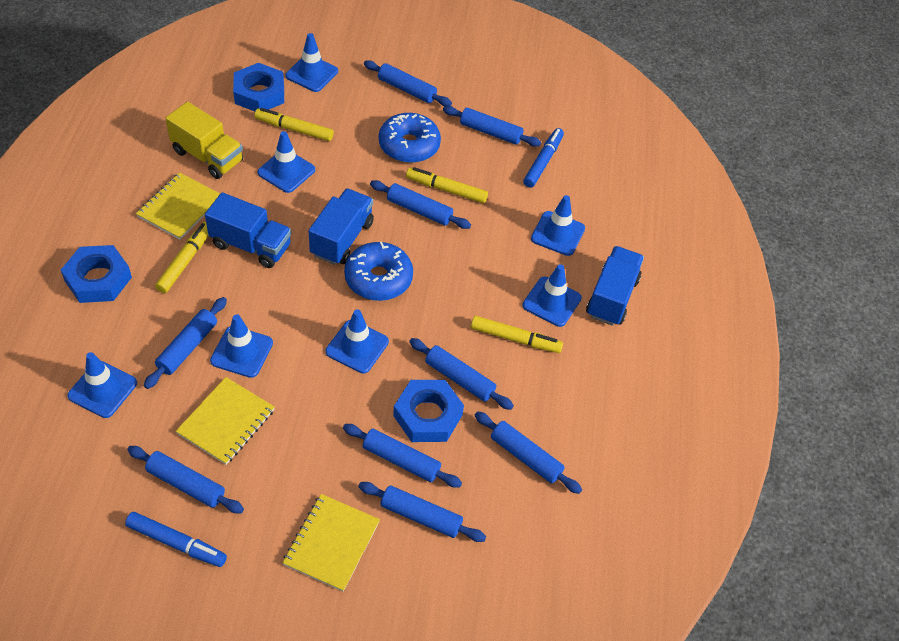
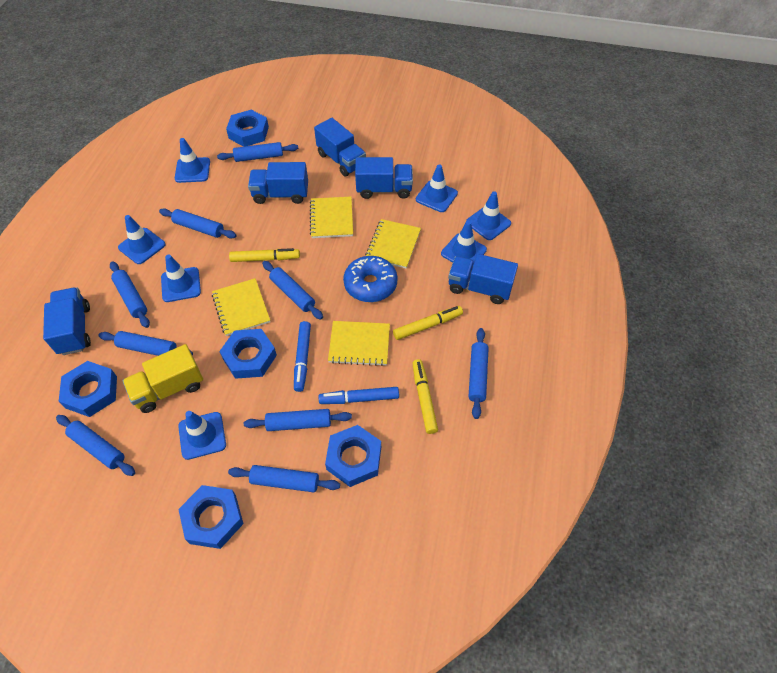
blue donut: [344,242,413,301] [379,113,441,163] = 2 -> [343,256,398,302] = 1
blue nut: [61,245,132,303] [233,63,284,111] [393,380,464,442] = 3 -> [59,361,117,417] [178,485,243,549] [219,329,277,379] [226,110,269,147] [325,425,381,487] = 5
blue truck: [205,192,292,268] [309,188,374,265] [586,246,644,326] = 3 -> [43,287,91,355] [248,162,308,204] [314,118,366,177] [355,157,413,199] [448,254,518,304] = 5
yellow marker: [155,222,208,293] [254,108,334,141] [406,167,488,203] [471,316,563,353] = 4 -> [229,248,300,262] [393,306,463,340] [413,359,438,434] = 3
yellow notebook: [136,172,220,240] [176,377,275,465] [282,494,380,592] = 3 -> [212,278,270,336] [310,197,353,238] [328,321,390,366] [365,219,421,269] = 4

